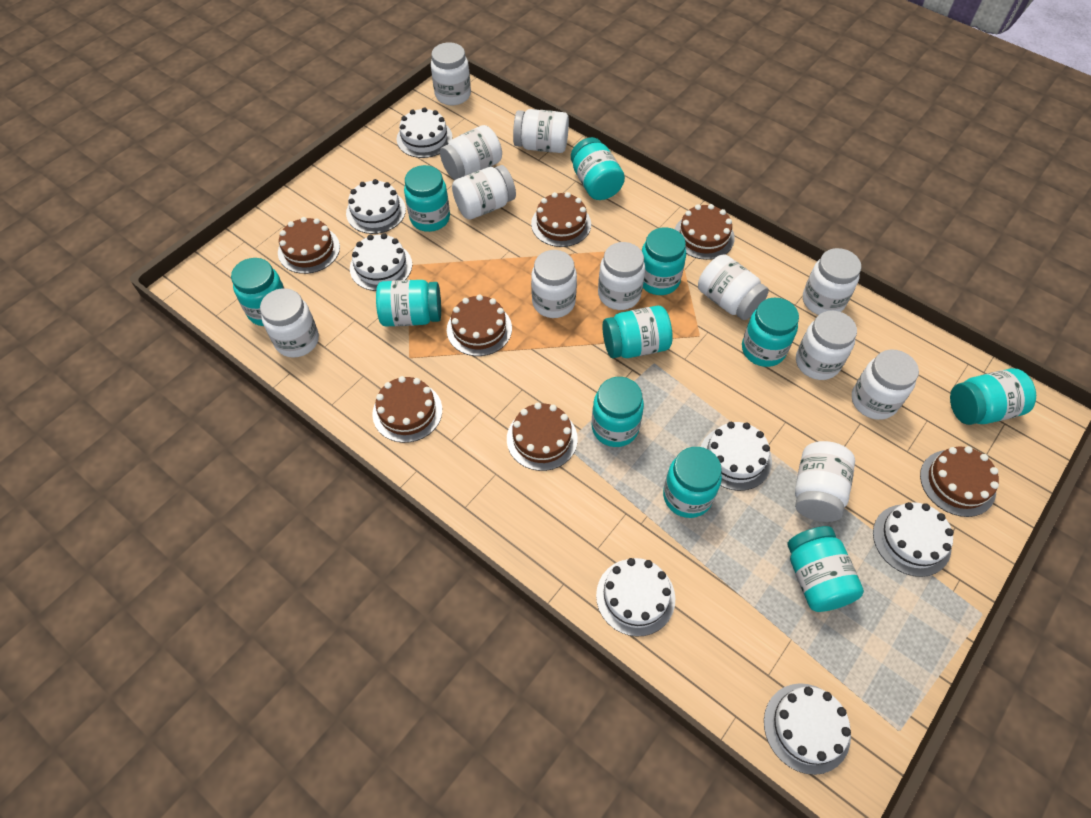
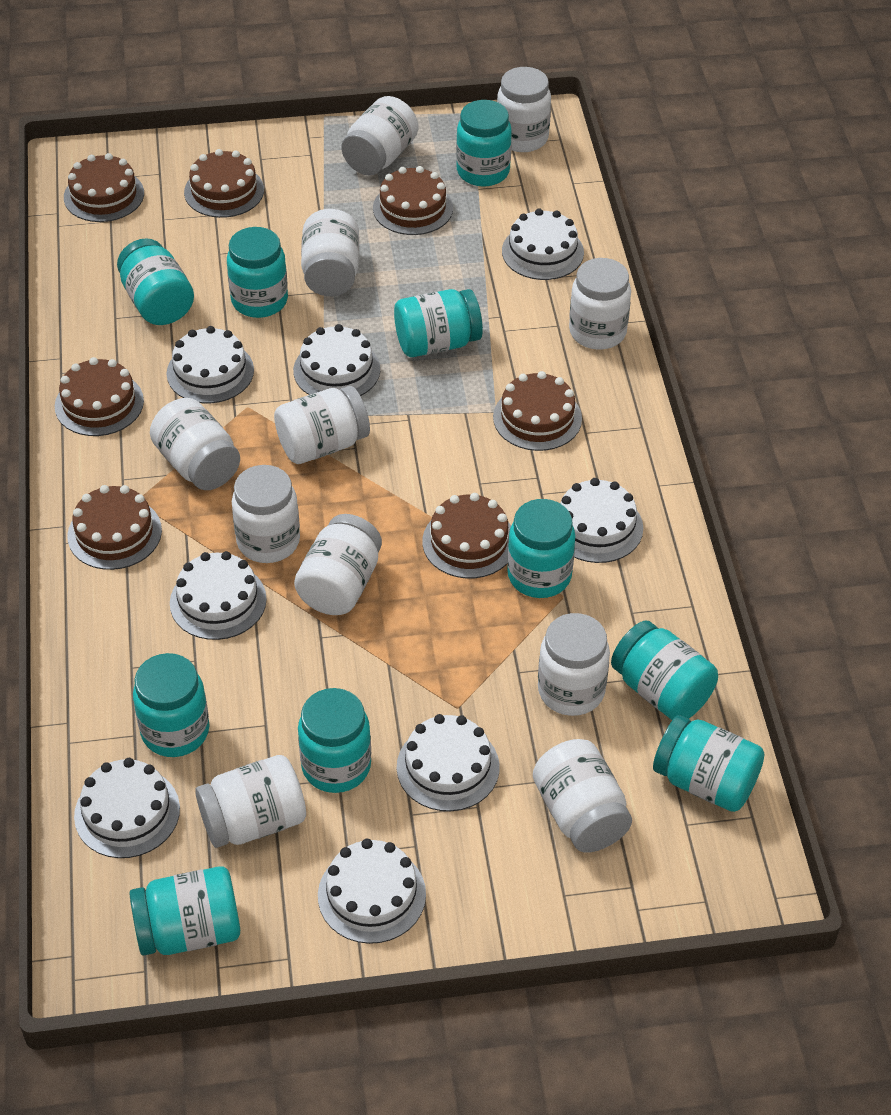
turquoise jar: [231,258,284,326] [376,280,441,326] [404,165,450,232] [571,137,625,200] [592,377,644,447] [603,306,673,358] [642,227,686,295] [663,447,722,518] [742,298,799,367] [788,526,864,612] [950,368,1036,425] = 11 -> [117,238,194,325] [129,866,240,956] [133,653,209,757] [227,227,288,318] [298,688,371,793] [394,289,483,357] [456,100,512,187] [507,499,575,598] [611,621,718,720] [653,715,765,812] = 10
white cake: [346,179,406,234] [350,233,412,291] [397,107,452,158] [596,558,675,637] [701,422,772,491] [764,683,851,775] [873,502,954,577] = 7 -> [74,758,180,858] [167,326,254,403] [170,551,267,640] [293,324,380,396] [318,839,426,944] [397,714,500,811] [502,208,584,280] [560,478,643,563] = 8
white jar: [260,288,319,358] [431,42,471,105] [440,125,502,180] [452,165,516,220] [513,109,569,153] [531,250,577,318] [598,242,645,310] [698,254,769,320] [795,441,855,522] [796,311,857,380] [803,248,861,315] [852,349,919,420] = 12 -> [150,398,240,490] [195,755,306,848] [232,465,300,563] [274,386,370,464] [294,514,382,615] [301,209,359,296] [341,96,418,175] [497,67,551,152] [533,739,632,853] [538,613,610,716] [569,258,631,350] = 11

